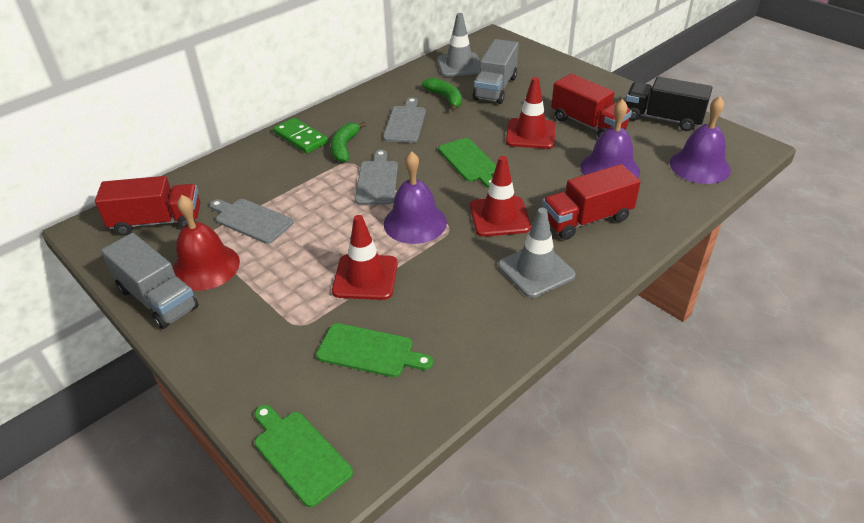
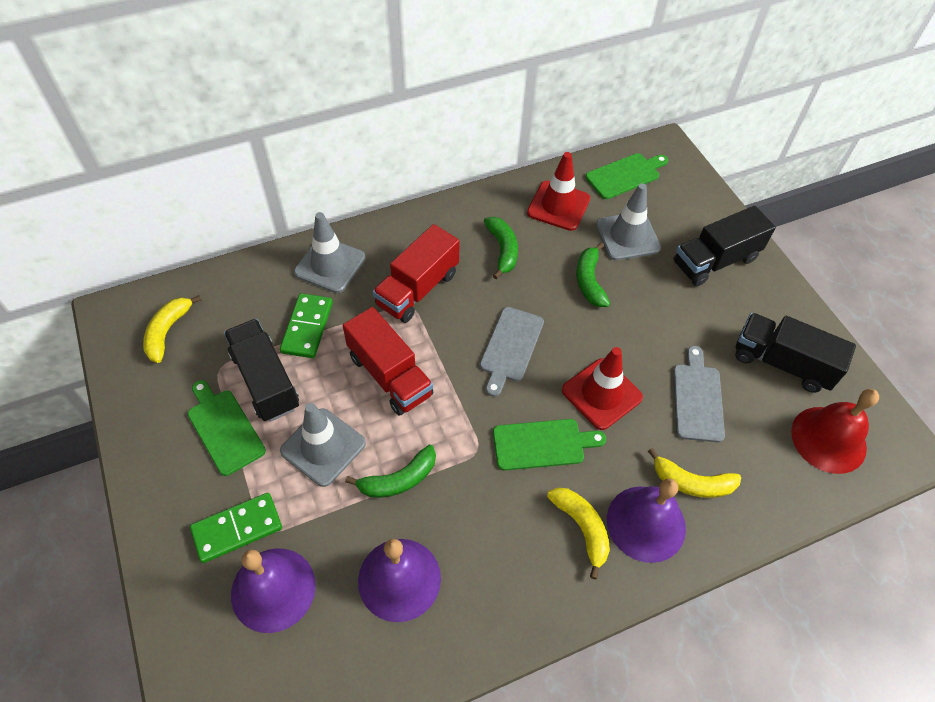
black truck: [626,76,713,131] = 1 -> [224,319,299,422] [673,206,776,286] [735,313,856,393] = 3
green banana: [331,121,367,162] [422,78,462,111] = 2 -> [345,445,436,498] [484,217,518,279] [576,242,610,307] = 3
green domino: [273,118,328,153] = 1 -> [190,493,282,563] [280,293,333,358] = 2
grey cutting board: [210,199,294,244] [355,150,398,205] [383,97,426,143] = 3 -> [480,307,544,397] [673,346,725,443] = 2
grey traffic cone: [437,13,480,77] [498,208,576,298] = 2 -> [280,403,366,487] [294,212,365,293] [596,183,661,260] = 3
grey truck: [101,233,199,329] [473,39,519,104] = 2 -> none = 0
red traffic cone: [332,215,398,300] [470,156,531,237] [506,77,556,149] = 3 -> [527,152,590,231] [562,347,643,430] = 2
red truck: [95,176,200,236] [542,164,641,240] [551,73,632,138] = 3 -> [343,307,433,416] [372,224,460,323] = 2
yellow banana: none = 0 -> [143,295,201,363] [547,488,610,579] [648,448,741,498] = 3

